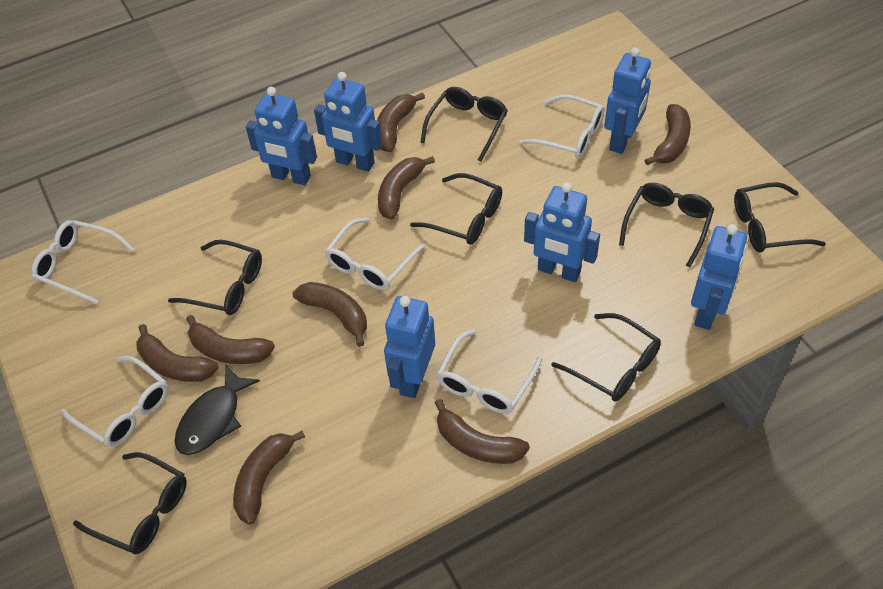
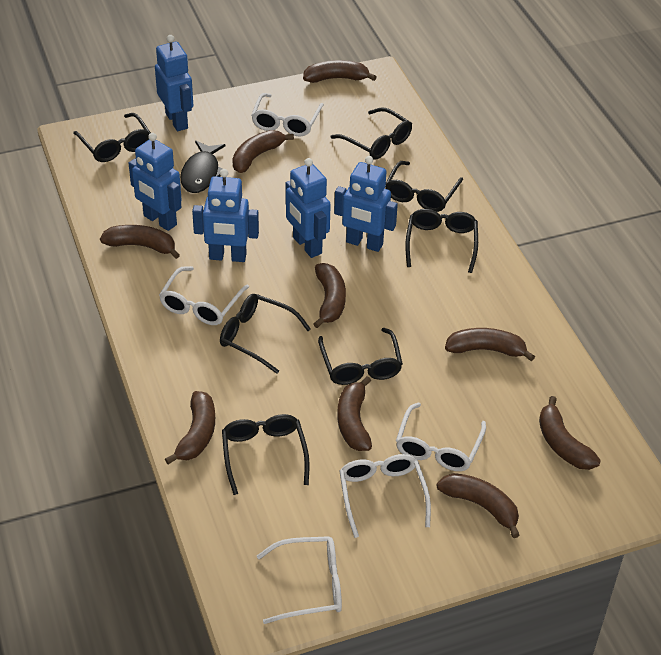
blue robot: [246,87,317,185] [314,72,382,172] [384,296,435,398] [524,182,600,282] [604,47,651,154] [691,224,747,330] = 6 -> [129,133,182,231] [155,35,193,131] [192,169,259,262] [285,158,331,258] [334,156,398,252] = 5
brown banana: [136,324,218,382] [186,315,275,364] [233,431,305,525] [293,282,367,347] [377,92,425,152] [378,156,435,219] [435,399,530,464] [645,104,691,165] = 8 -> [100,225,180,259] [165,391,215,464] [232,130,294,173] [303,60,377,83] [313,263,346,328] [337,376,372,451] [437,473,520,538] [445,328,535,361] [539,396,601,470] = 9

